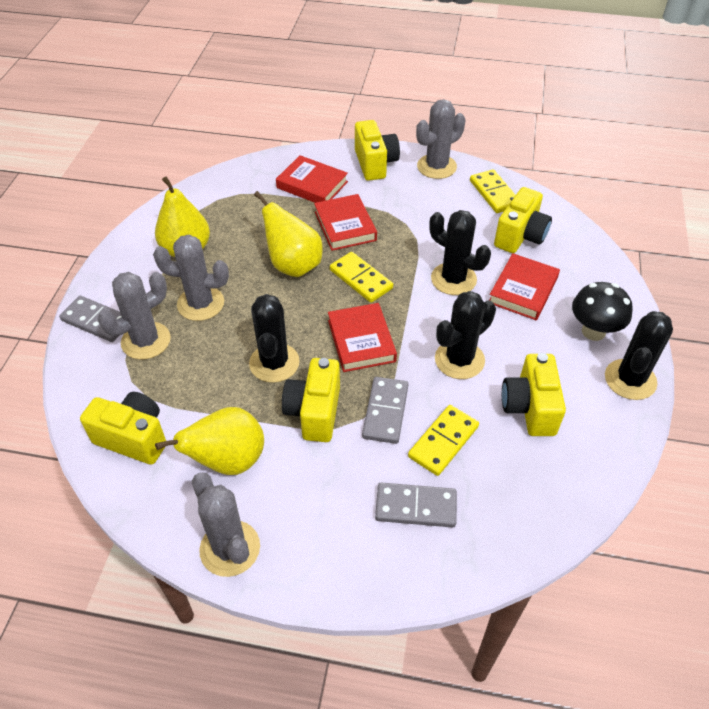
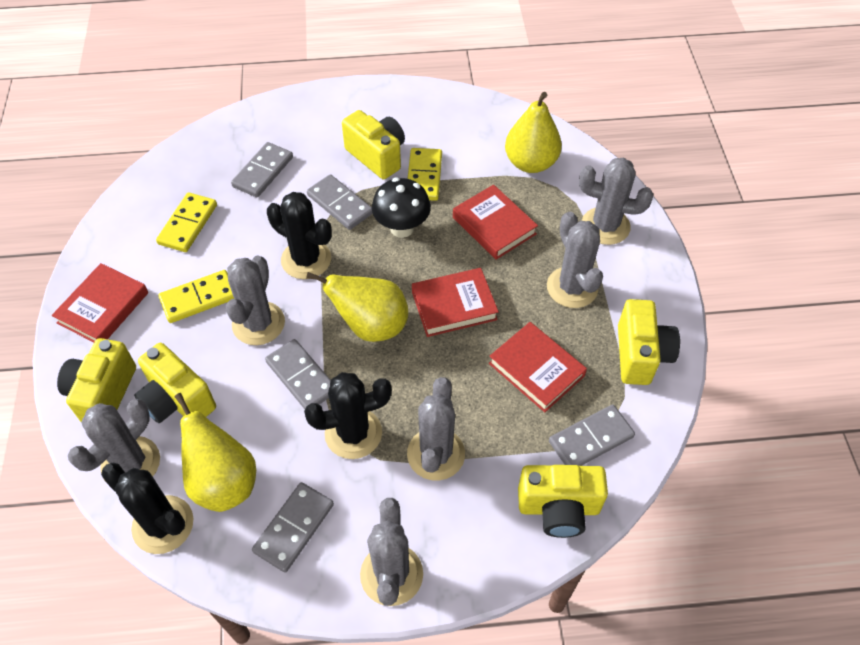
black cactus: [249,294,300,383] [429,210,491,295] [435,291,496,379] [605,311,673,400] = 4 -> [101,462,193,554] [267,192,332,279] [304,372,392,459] = 3
grey cactus: [98,272,171,360] [153,235,229,321] [192,472,260,577] [416,99,465,179] = 4 -> [68,399,160,482] [226,256,285,345] [360,498,423,606] [407,377,465,481] [547,212,603,308] [579,158,653,245] = 6
grey domino: [59,296,122,342] [362,377,408,444] [375,483,457,528] = 3 -> [231,142,293,197] [252,482,334,573] [265,339,331,409] [307,174,373,230] [549,404,635,466] = 5

